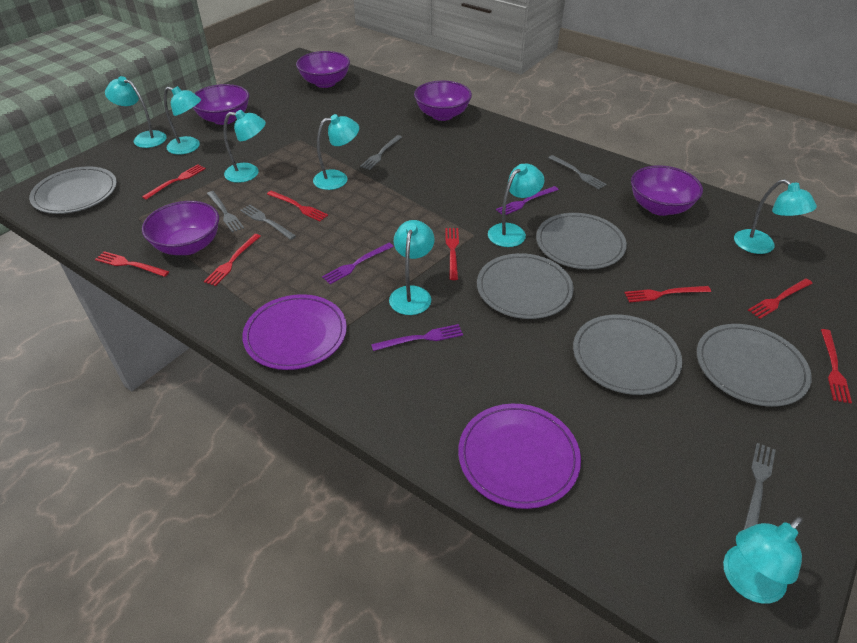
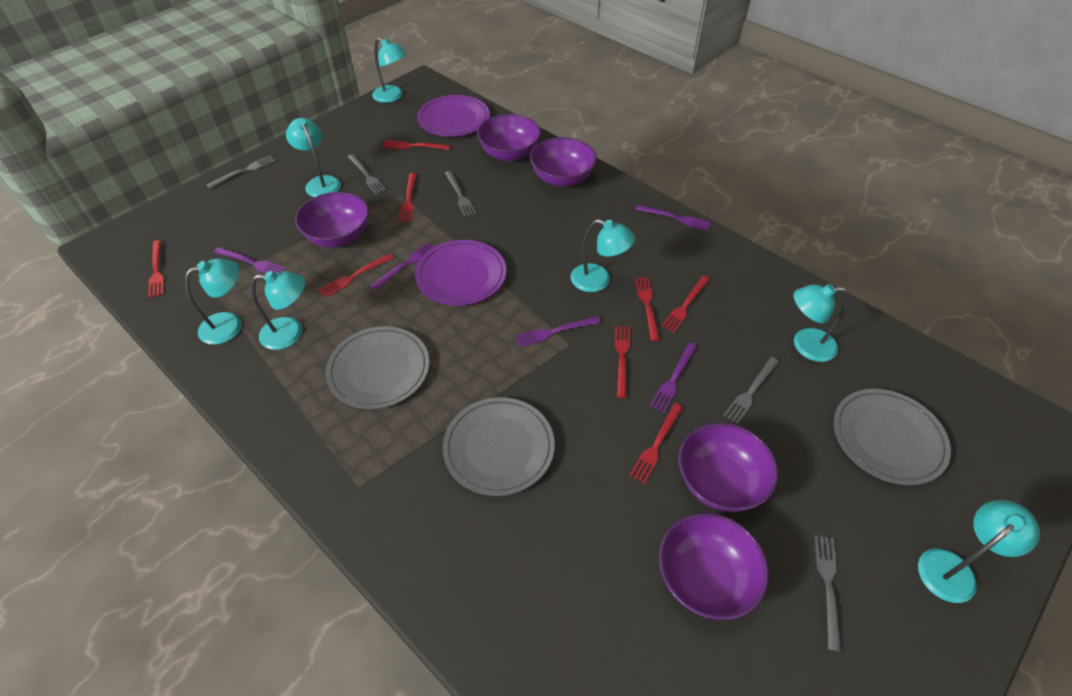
grey plate: [29,166,117,214] [477,253,574,319] [536,213,627,269] [573,314,682,395] [697,324,812,407] = 5 -> [326,326,429,409] [443,397,555,496] [834,389,951,485] = 3
purple fork: [322,243,394,284] [371,324,463,351] [496,186,559,215] = 3 -> [214,247,286,273] [371,242,435,290] [515,316,601,347] [635,205,711,231] [650,343,697,413] = 5
turquoise lamp: [105,76,167,148] [164,86,201,155] [223,110,266,183] [313,114,359,190] [389,220,435,315] [488,164,544,247] [723,516,803,604] [734,179,817,254] = 8 -> [185,258,242,345] [251,271,305,350] [286,118,341,197] [372,37,407,103] [571,219,635,292] [794,284,848,362] [918,500,1040,603] = 7

